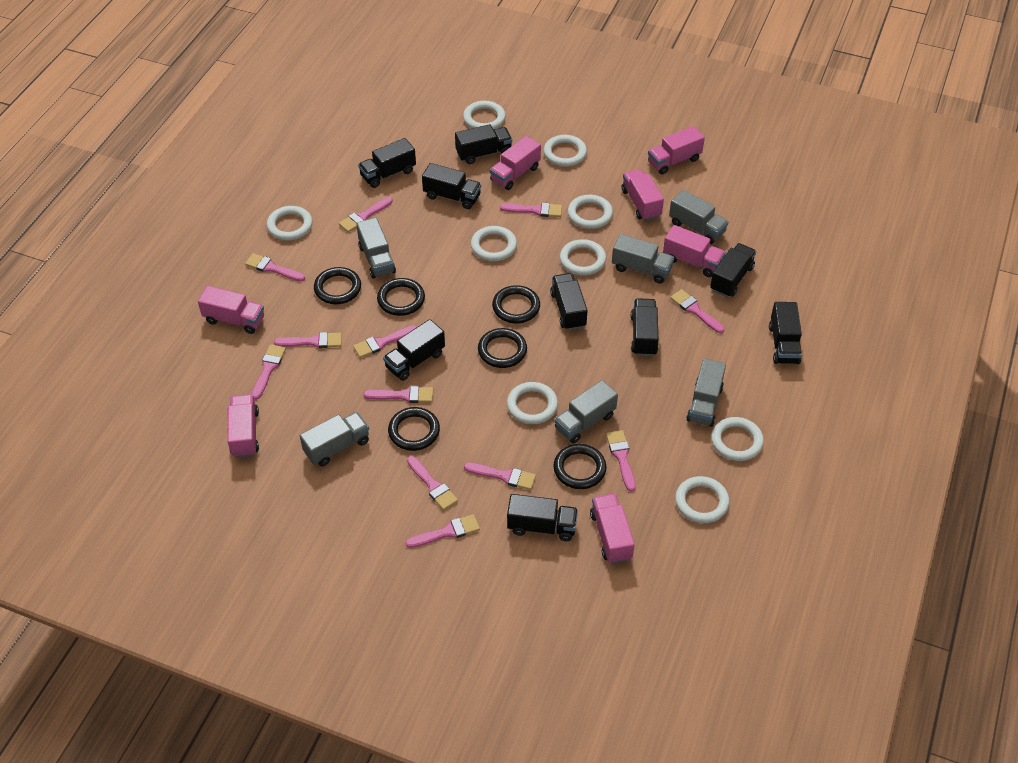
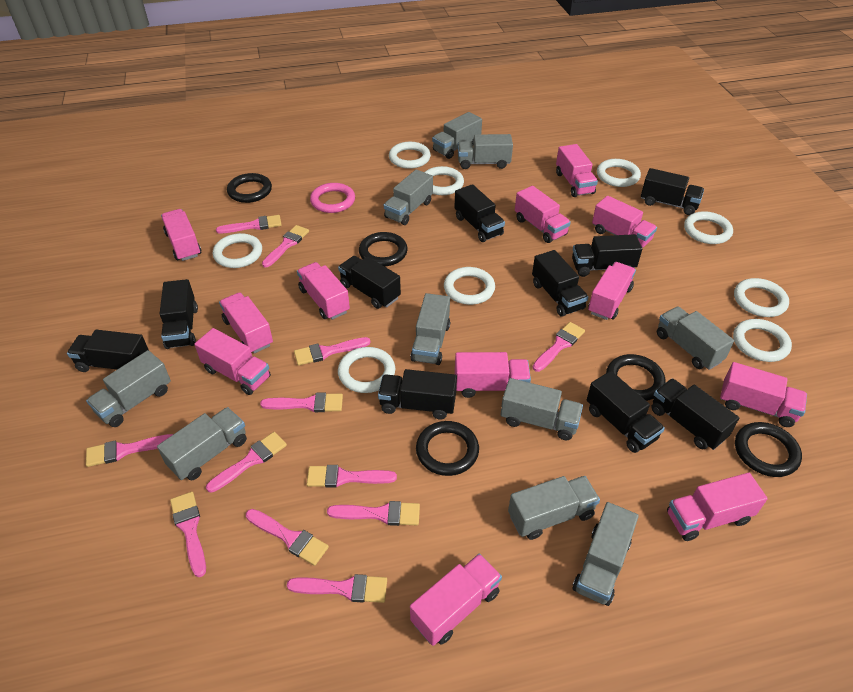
black ring: [314,267,361,304] [377,278,425,316] [388,407,440,451] [478,328,527,368] [492,285,540,323] [553,444,607,489] = 6 -> [227,173,272,203] [359,232,408,267] [416,421,479,476] [606,354,665,401] [735,422,802,477] = 5
black truck: [358,138,416,188] [383,319,445,381] [422,163,481,209] [455,124,512,164] [507,494,578,541] [550,273,588,330] [631,298,658,356] [710,243,756,297] [769,302,802,364] = 9 -> [67,330,149,372] [160,279,198,349] [338,256,401,309] [378,369,457,419] [454,184,505,242] [532,250,588,317] [572,234,642,277] [587,371,665,453] [641,168,704,215] [651,378,739,450] = 10
grey truck: [300,412,369,466] [356,218,396,279] [554,380,618,444] [612,234,674,284] [669,190,729,244] [686,358,726,427] = 6 -> [86,350,171,427] [157,407,247,480] [384,169,433,225] [410,293,450,365] [432,112,482,159] [458,134,513,169] [500,378,583,440] [508,476,600,540] [572,502,639,606] [657,306,734,370] = 10
pink ring: none = 0 -> [310,183,355,213] = 1
pink truck: [198,286,264,334] [227,394,259,458] [490,136,541,190] [590,493,635,564] [622,169,664,221] [648,126,705,175] [663,225,726,277] = 7 -> [161,209,201,261] [194,328,271,395] [219,292,273,354] [297,262,350,320] [410,554,502,646] [455,352,531,398] [515,186,571,243] [556,144,598,197] [588,262,636,320] [592,196,657,248] [667,473,768,541] [720,362,807,427] = 12

